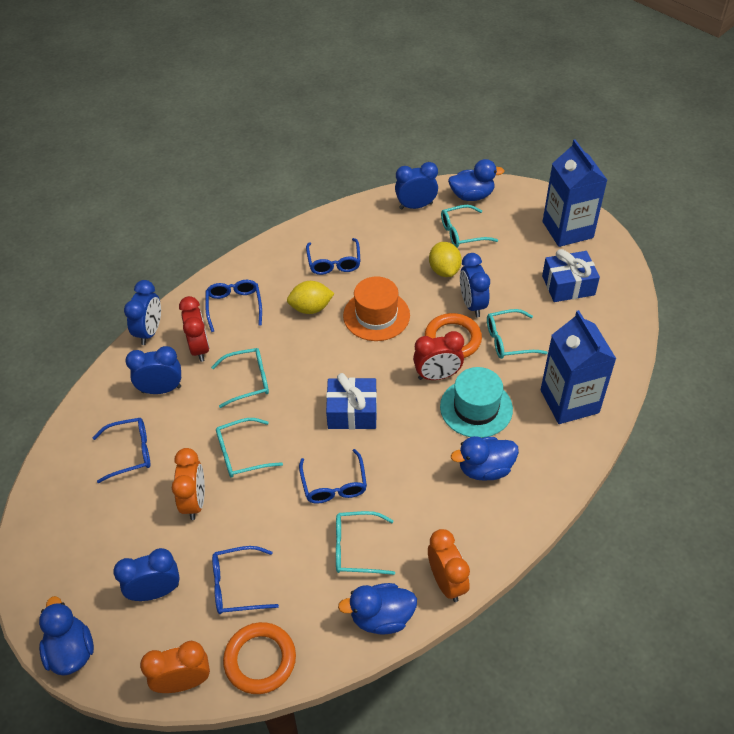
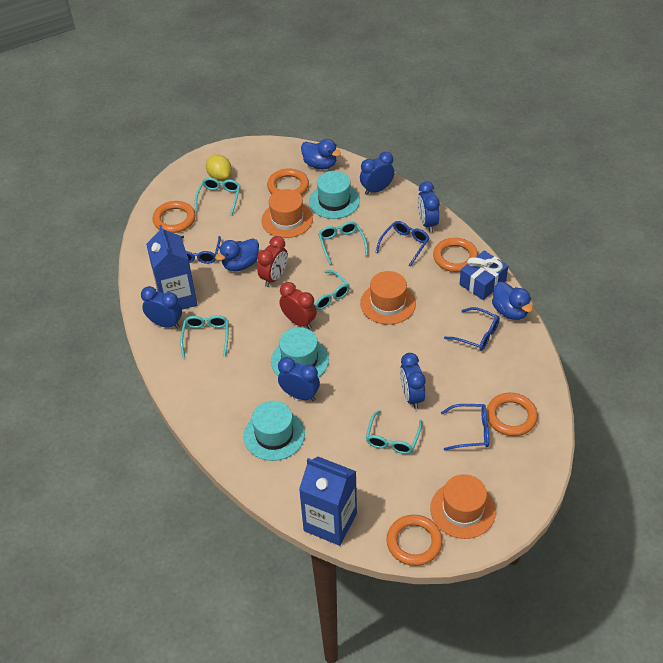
blue duck: [39,596,94,676] [338,583,417,635] [448,159,505,201] [451,436,519,481] = 4 -> [215,238,259,271] [301,139,341,169] [492,282,533,320] = 3
blue gift: [326,373,377,430] [542,249,600,302] = 2 -> [459,251,508,300] = 1
blue glasses: [93,418,150,483] [205,280,262,332] [212,546,279,614] [299,449,367,504] [306,238,361,275] = 5 -> [181,236,221,264] [376,221,429,267] [441,404,489,451] [444,307,500,351] = 4
orange clock: [140,641,210,693] [172,448,205,520] [428,529,470,602] = 3 -> none = 0
orange hat: [343,276,410,341] = 1 -> [261,189,313,238] [360,271,416,325] [430,474,496,539] = 3
orange ring: [223,622,296,694] [425,313,482,358] = 2 -> [152,201,195,233] [267,168,309,195] [386,515,442,566] [433,238,478,272] [486,393,538,436] = 5
turquoise hat: [440,367,513,438] = 1 -> [244,401,305,461] [271,327,329,378] [309,171,360,219] = 3
yellow lemon: [287,281,335,314] [429,242,462,277] = 2 -> [206,155,232,181] = 1

